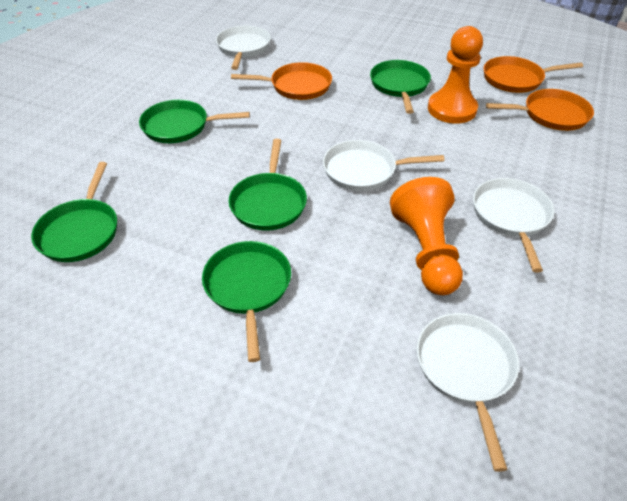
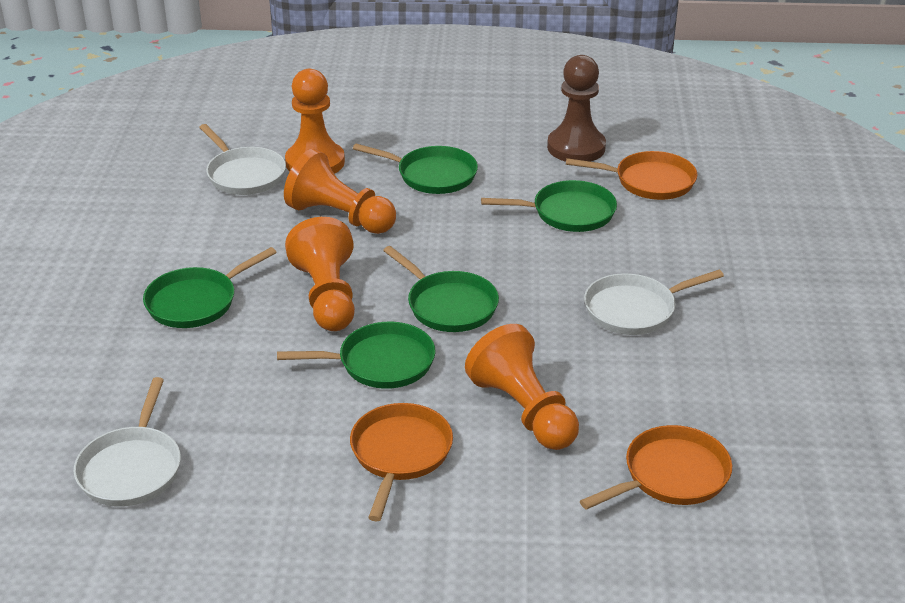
brown pawn: none = 0 -> [547,55,606,162] = 1
orange pawn: [390,177,463,295] [428,26,483,124] = 2 -> [284,149,396,234] [285,69,345,174] [285,217,355,331] [465,324,579,450] = 4
white pan: [216,25,271,70] [323,140,444,191] [417,313,519,472] [473,178,554,272] = 4 -> [74,377,181,507] [199,124,286,195] [584,270,724,335] = 3

